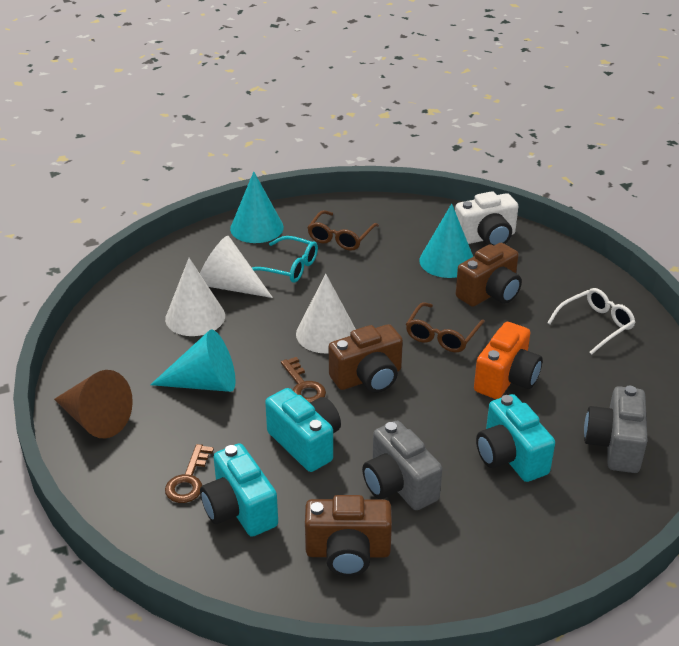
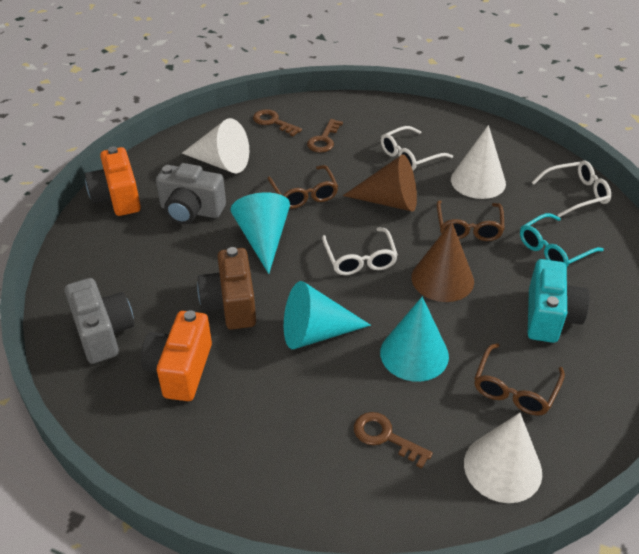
brown camera: [305,495,392,577] [329,324,403,393] [456,243,522,307] = 3 -> [197,247,256,330] = 1
brown cone: [54,370,133,438] = 1 -> [343,154,417,211] [411,222,474,302] = 2
brown glasses: [307,210,379,251] [406,302,485,352] = 2 -> [267,165,338,209] [437,200,505,241] [474,343,565,415] = 3
brown key: [165,444,214,503] [281,357,326,403] = 2 -> [253,109,302,136] [307,119,343,153] [354,412,433,469] = 3
orange camera: [474,322,543,399] = 1 -> [85,146,141,216] [141,310,212,401] = 2
turquoise camera: [200,443,278,537] [265,388,341,472] [476,394,555,482] = 3 -> [528,259,590,343] = 1
white camera: [455,191,519,246] = 1 -> none = 0
white glasses: [547,288,636,355] = 1 -> [322,228,398,275] [381,126,453,171] [531,160,611,217] = 3

